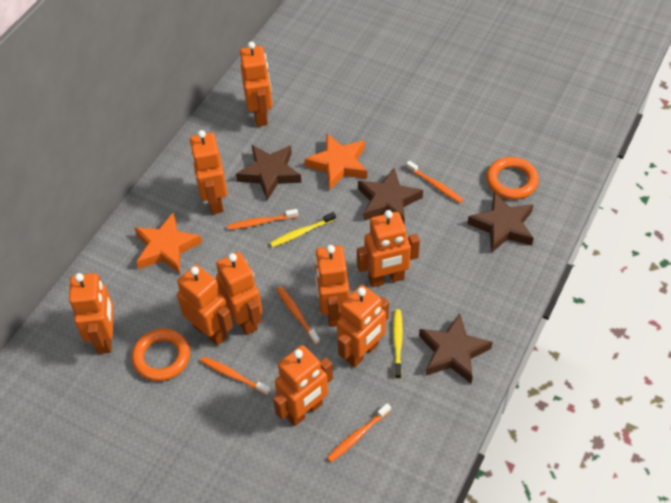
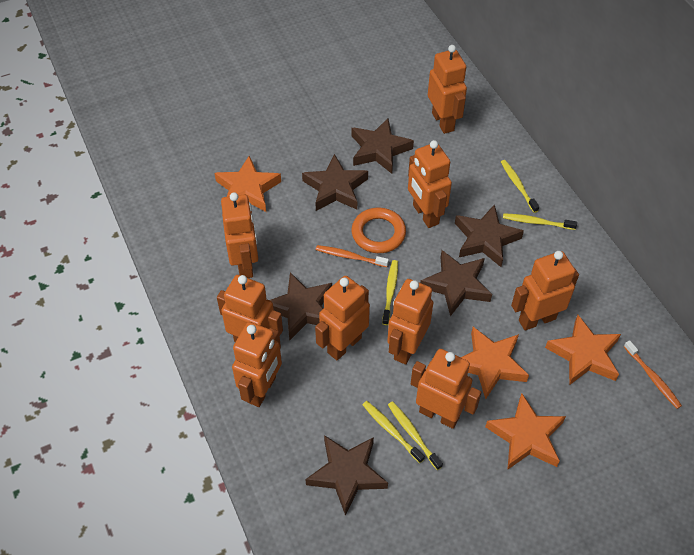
brown star: [236,145,302,200] [358,168,423,223] [419,313,493,384] [467,192,534,253] = 4 -> [270,272,332,341] [302,154,368,211] [305,435,388,516] [352,119,414,174] [420,250,492,316] [455,204,524,267] = 6
orange ring: [132,328,190,381] [486,157,539,200] = 2 -> [351,208,406,253] = 1
orange star: [135,212,202,274] [305,134,367,190] = 2 -> [214,156,281,212] [461,327,529,399] [485,393,566,470] [545,315,621,385] = 4
orange toothbrush: [201,356,270,395] [227,209,298,230] [277,287,320,345] [327,403,391,462] [406,161,463,203] = 5 -> [316,245,389,267] [624,340,682,409] = 2
yellow toothbrush: [270,212,336,247] [393,309,403,379] = 2 -> [362,401,425,463] [382,260,398,325] [388,401,443,470] [501,160,539,213] [503,213,577,230] = 5

